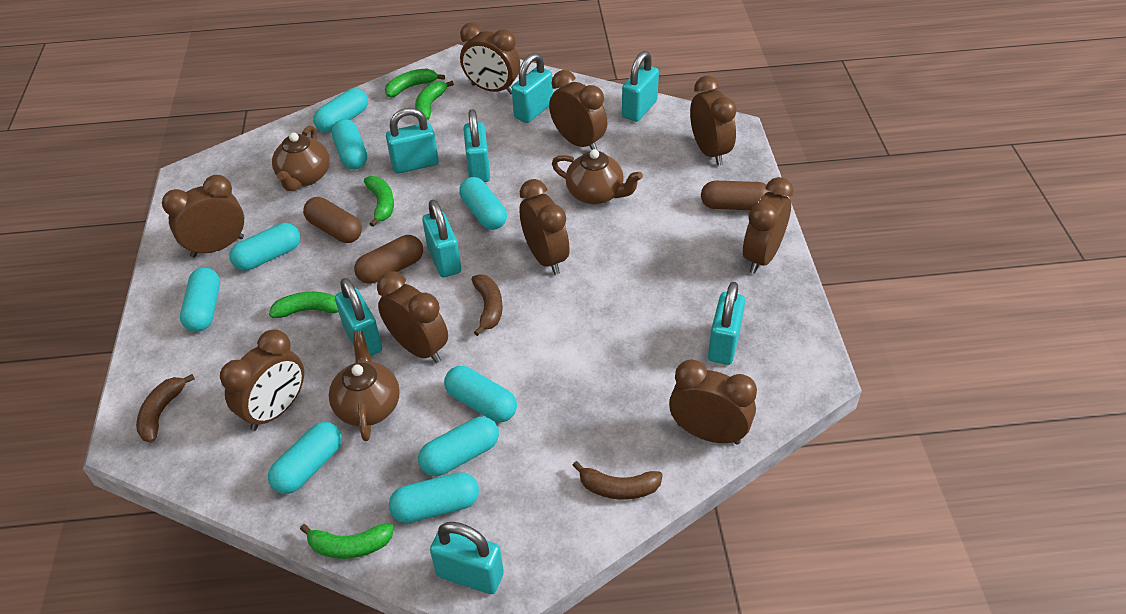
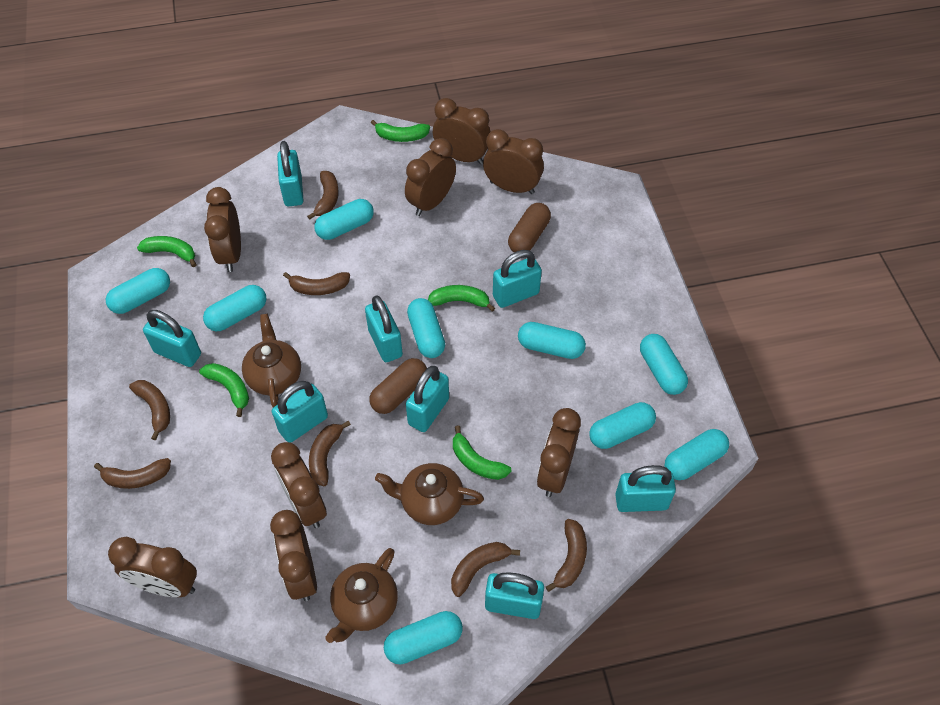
brown banana: [136,374,195,442] [471,274,503,336] [572,461,663,500] = 3 -> [94,458,171,489] [129,380,170,440] [283,272,350,295] [307,171,339,220] [309,421,351,486] [451,542,520,597] [546,519,587,592] = 7
brown capsule: [303,197,362,243] [354,235,423,284] [701,181,771,210] = 3 -> [370,358,427,414] [508,203,551,253] = 2
brown clock: [162,175,244,258] [220,329,304,431] [377,272,448,363] [460,22,520,94] [519,179,570,275] [549,70,607,150] [669,359,757,445] [690,76,737,166] [743,177,794,274] = 9 -> [108,537,197,597] [204,187,241,272] [270,510,317,601] [271,442,327,528] [405,138,456,216] [433,98,491,164] [483,129,544,194] [537,408,581,497] = 8

